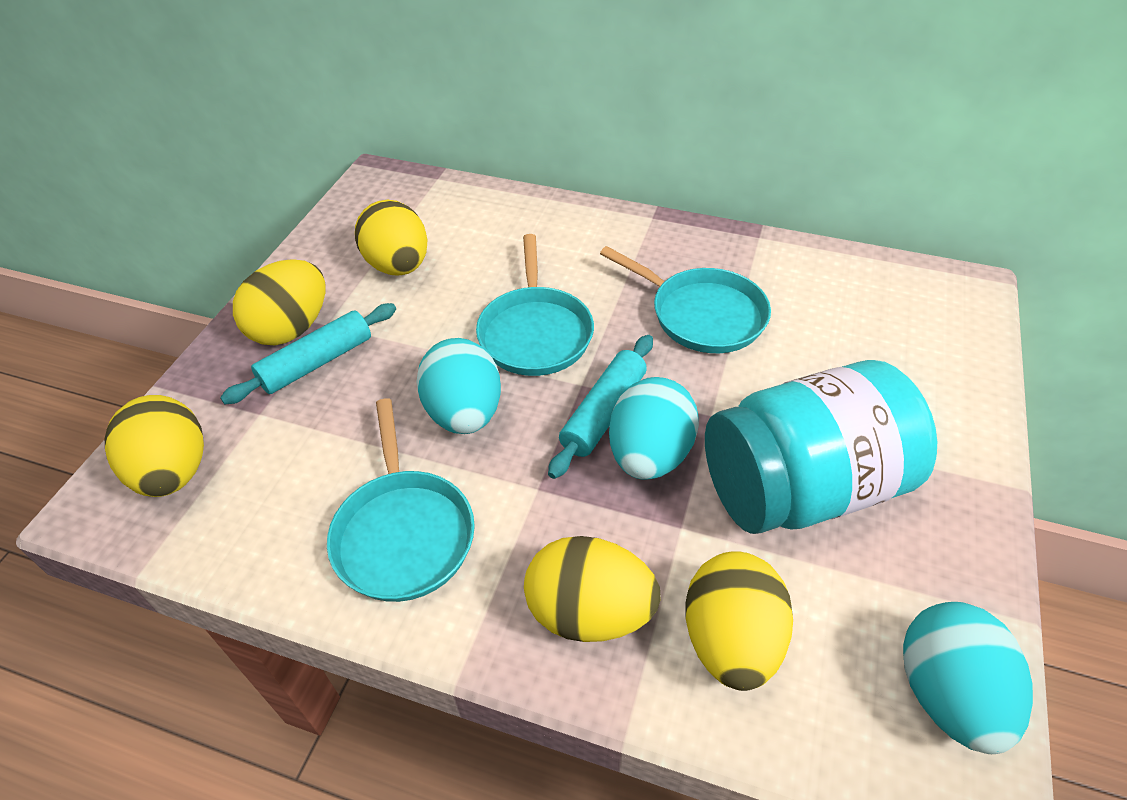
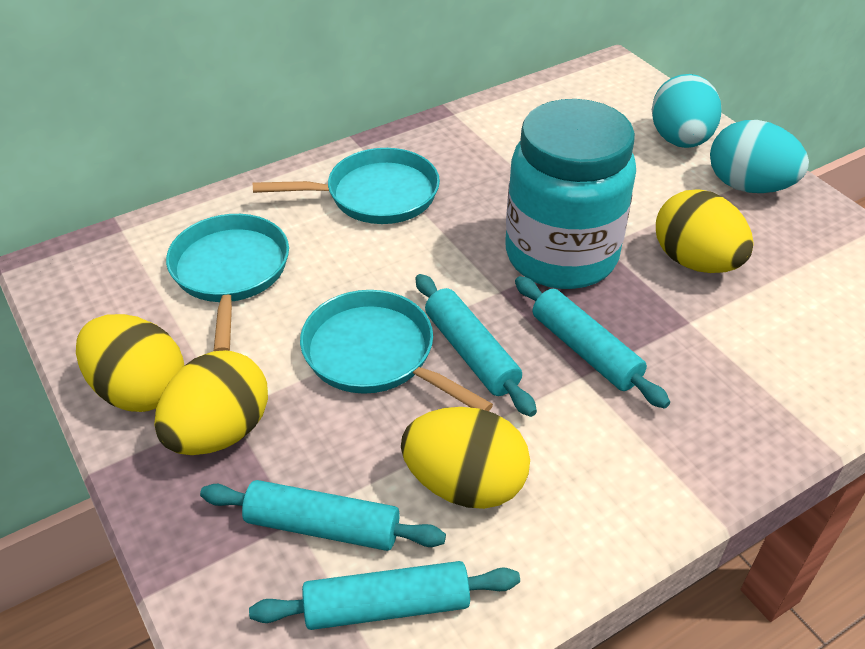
turquoise egg: [416,338,501,434] [609,377,699,480] [903,602,1033,754] = 3 -> [652,74,722,148] [710,120,809,193] = 2
turquoise rolling pin: [220,303,396,404] [548,335,653,479] = 2 -> [200,480,446,551] [249,561,520,630] [416,274,537,417] [515,276,670,409] = 4
yellow egg: [105,395,204,497] [233,259,325,345] [355,200,427,276] [524,536,661,642] [685,551,793,691] = 5 -> [76,314,184,412] [154,350,268,455] [401,407,530,509] [656,190,754,273] = 4

